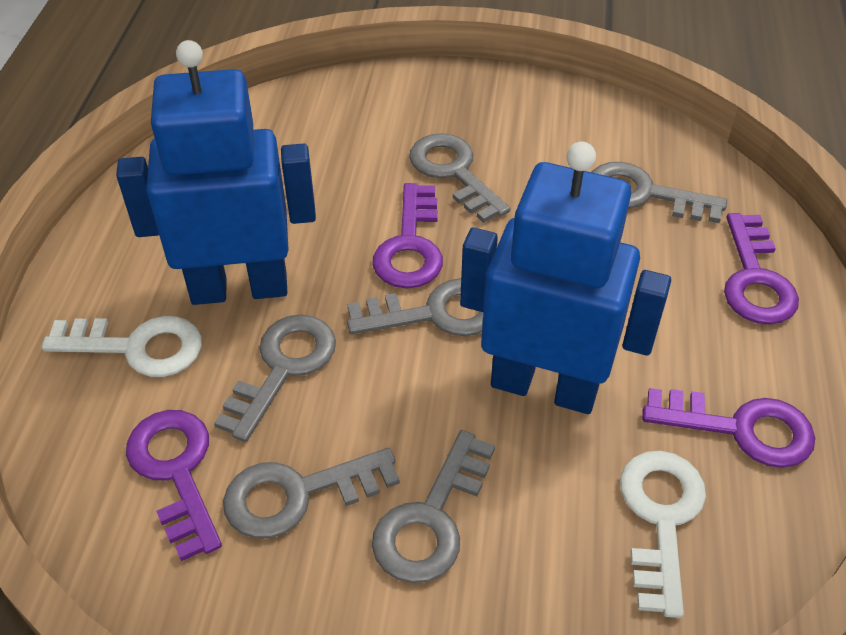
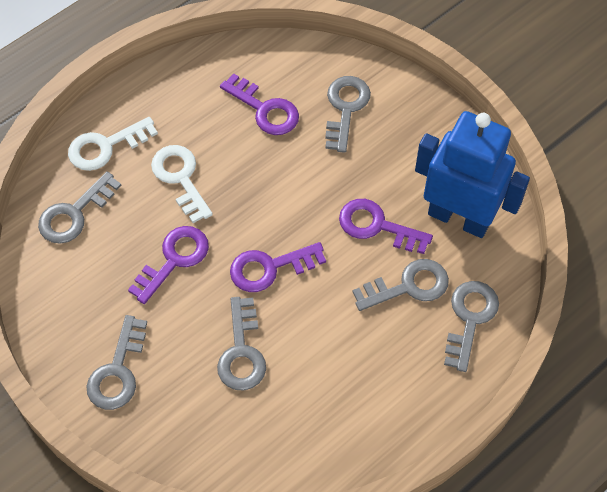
blue robot: [116,40,316,305] [460,141,671,414] = 2 -> [415,111,530,238] = 1

